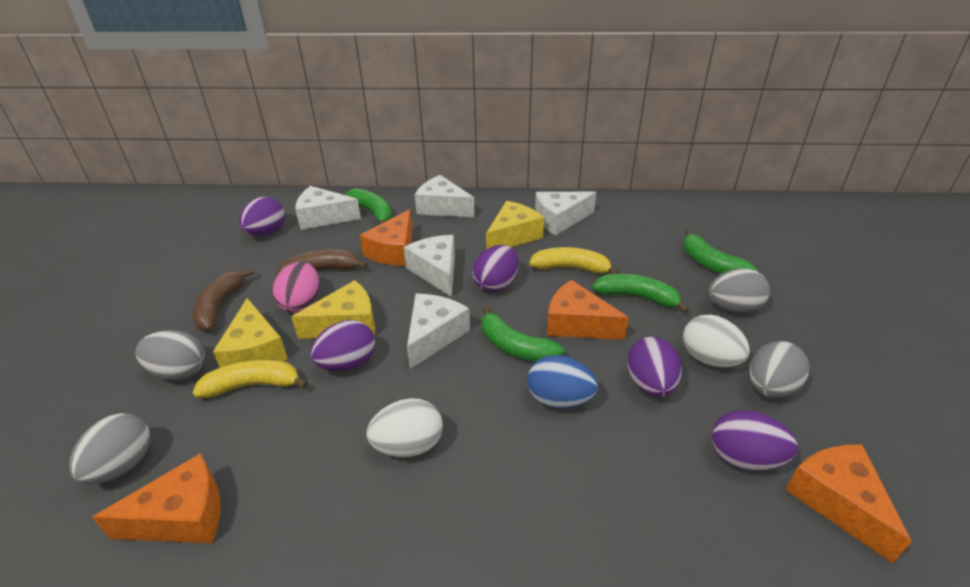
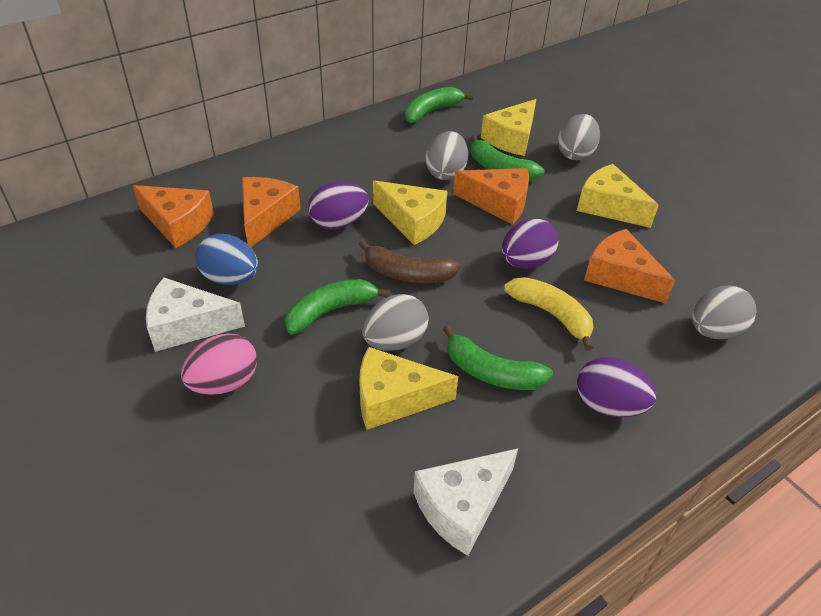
brown banana: [193,267,255,331] [277,249,368,276] = 2 -> [359,240,460,283] = 1
purple egg: [239,197,285,236] [310,320,375,371] [472,245,518,292] [627,337,682,397] [712,410,798,471] = 5 -> [308,182,369,229] [502,218,558,268] [577,357,657,417] = 3
white cheese: [295,186,361,230] [404,235,455,297] [407,294,470,369] [415,175,475,218] [535,192,596,236] = 5 -> [146,278,245,352] [414,449,518,556] = 2
white egg: [367,398,443,457] [683,314,750,368] = 2 -> none = 0
yellow banana: [192,359,308,398] [529,247,620,274] = 2 -> [504,277,594,351] = 1
yellow cheese: [213,298,288,368] [292,280,375,339] [486,201,544,249] = 3 -> [359,347,458,430] [373,181,448,245] [481,99,536,156] [577,164,659,228] = 4

